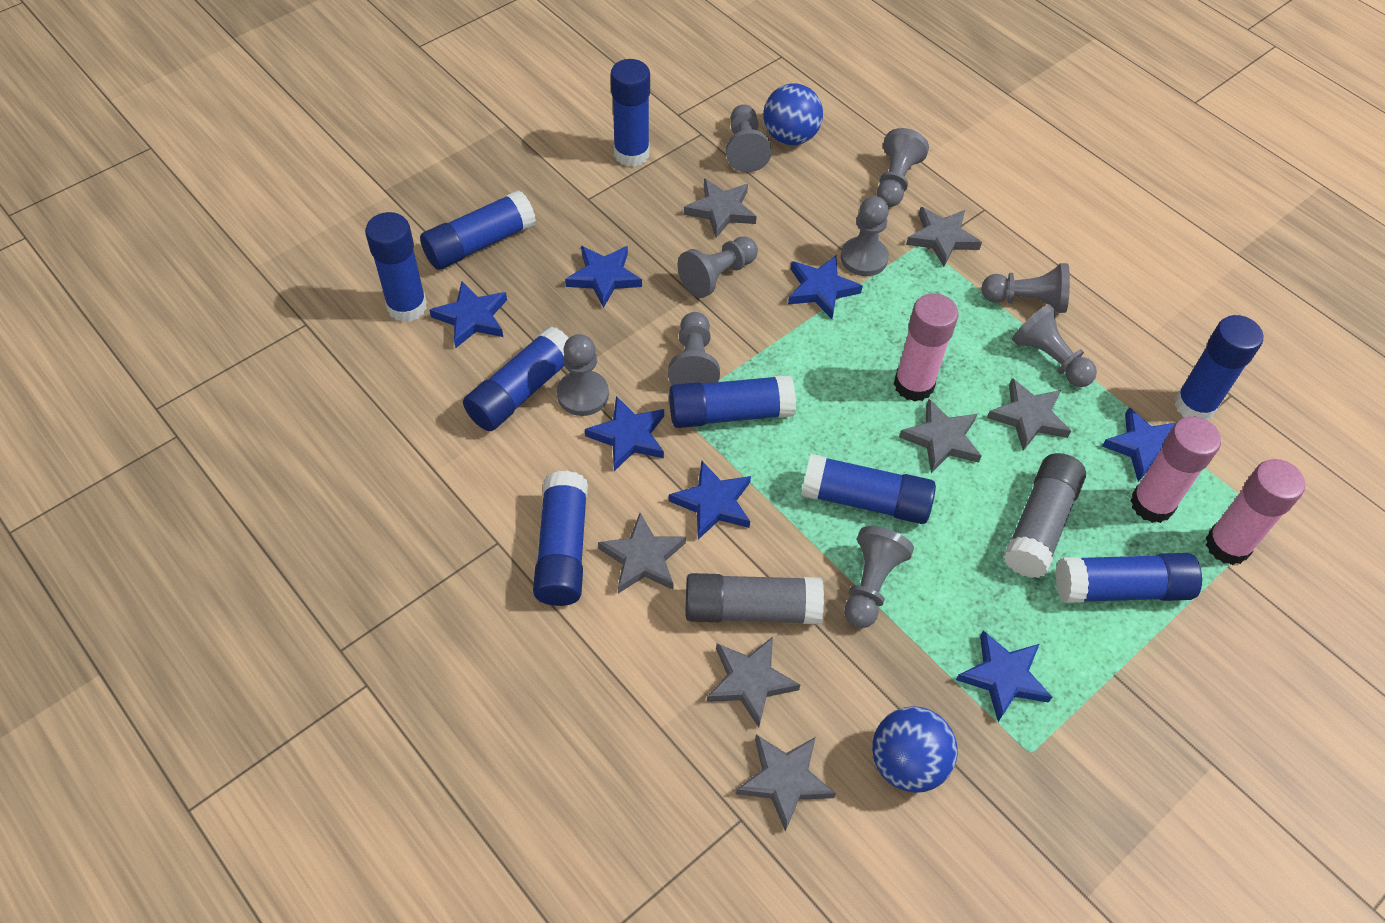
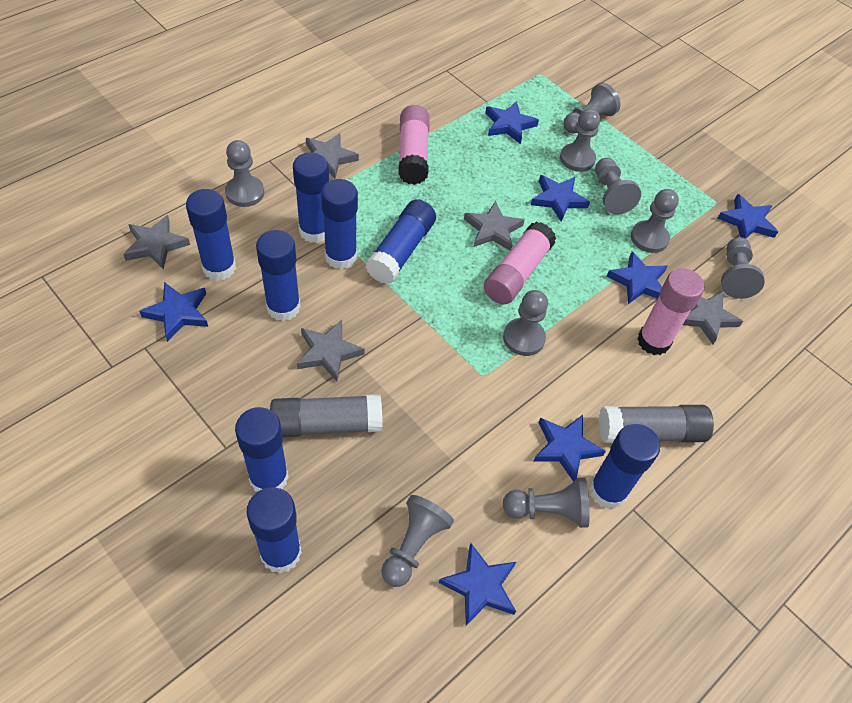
blue ball: [763,83,823,145] [872,706,958,793] = 2 -> none = 0
blue glue stick: [365,212,427,322] [420,190,536,270] [463,326,568,431] [533,470,588,606] [611,59,650,167] [669,375,796,428] [801,454,936,524] [1056,553,1202,603] [1174,315,1263,420] = 9 -> [186,189,236,281] [235,407,289,492] [247,487,302,573] [256,230,301,321] [293,152,329,243] [321,179,358,270] [366,199,436,284] [589,424,660,509] = 8
grey star: [598,513,686,593] [684,179,757,238] [707,637,800,728] [736,735,836,832] [899,399,982,473] [906,207,982,267] [987,378,1071,451] = 7 -> [123,215,190,270] [297,320,365,382] [306,133,359,179] [464,201,525,250] [683,291,743,344] = 5

